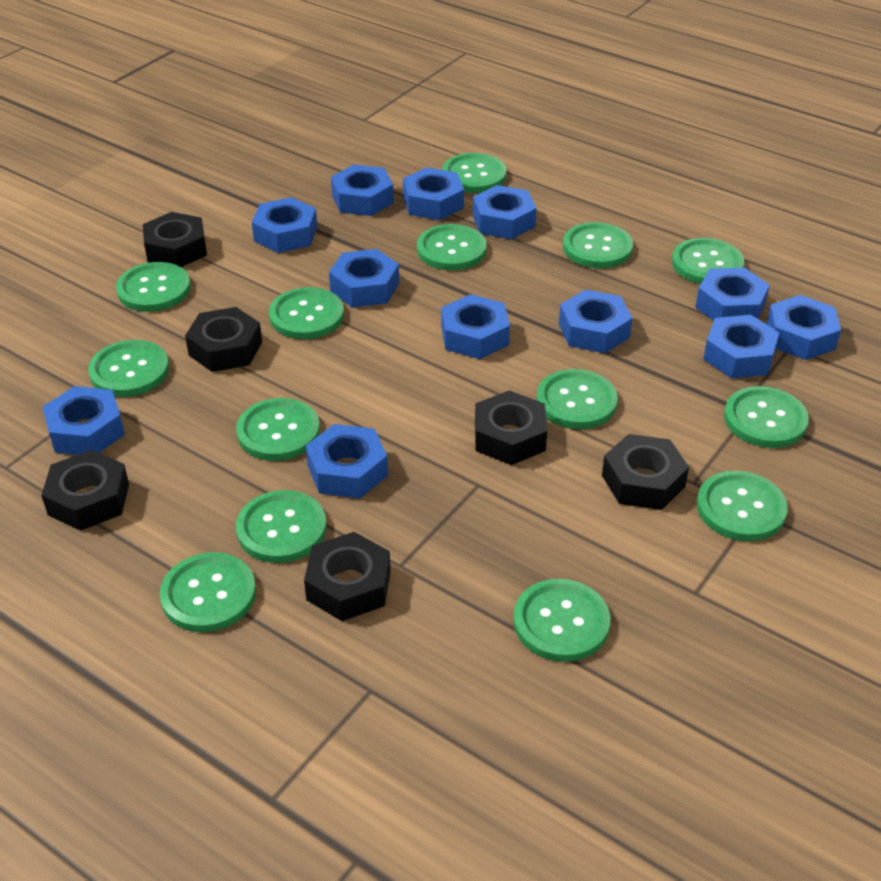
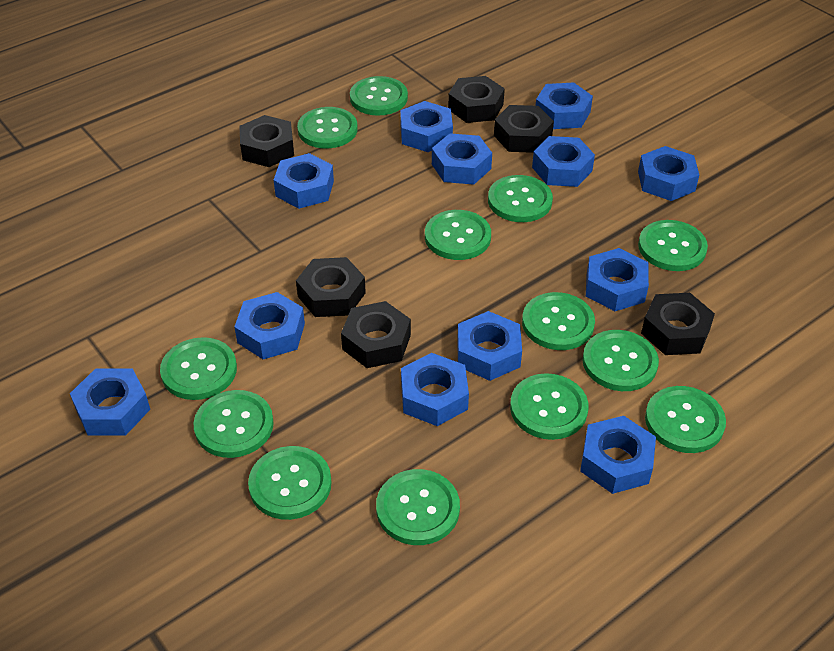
green button: [88,340,169,397] [116,262,191,312] [160,552,256,632] [236,398,320,461] [236,490,327,563] [269,287,344,339] [417,224,487,270] [442,153,507,193] [513,579,610,662] [537,369,618,429] [563,222,633,268] [672,238,744,284] [697,471,788,541] [724,386,809,448] = 14 -> [160,337,237,400] [193,390,274,458] [248,446,332,520] [297,107,358,148] [350,76,408,116] [376,469,460,545] [425,210,491,260] [488,175,553,222] [510,373,588,440] [522,292,595,350] [583,330,659,391] [638,220,708,271] [645,386,726,453] = 13

